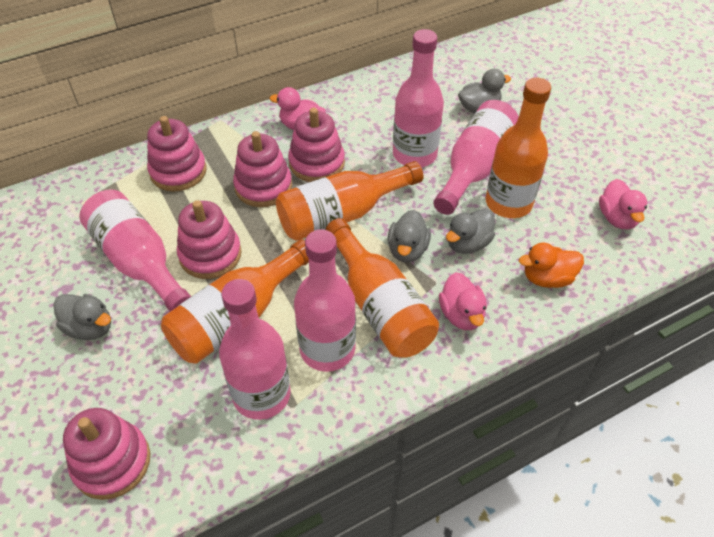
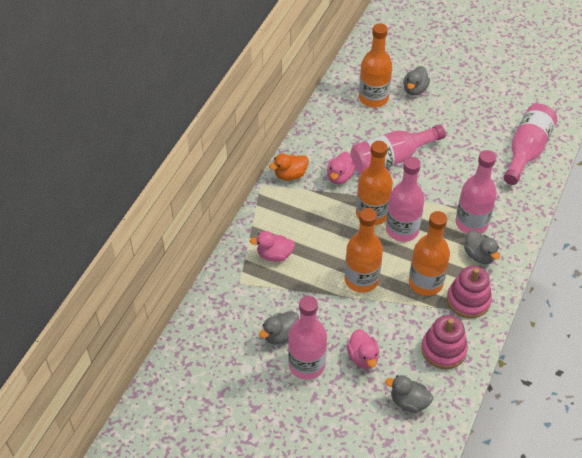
pink stacking toy: [63,408,150,500] [147,116,207,192] [177,200,242,279] [233,131,292,207] [288,108,345,182] = 5 -> [421,315,468,369] [447,266,492,318] = 2

